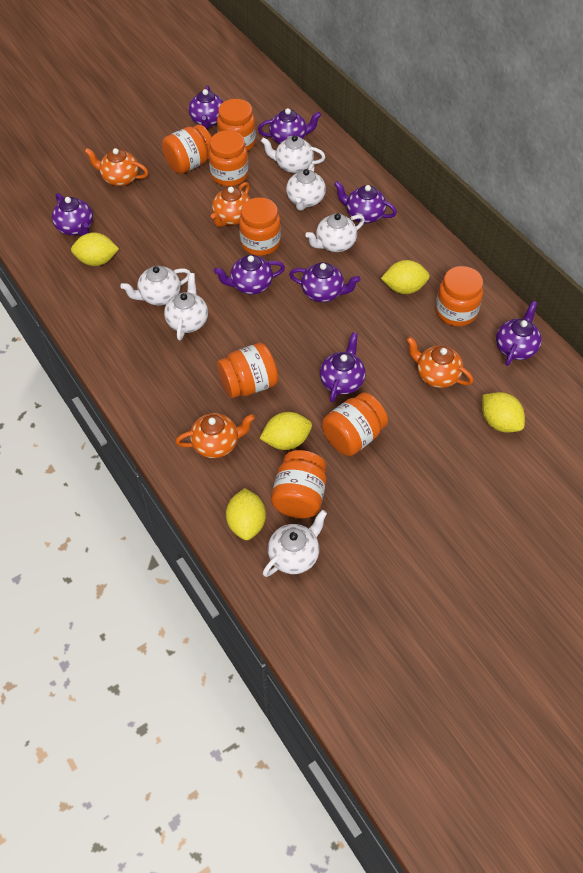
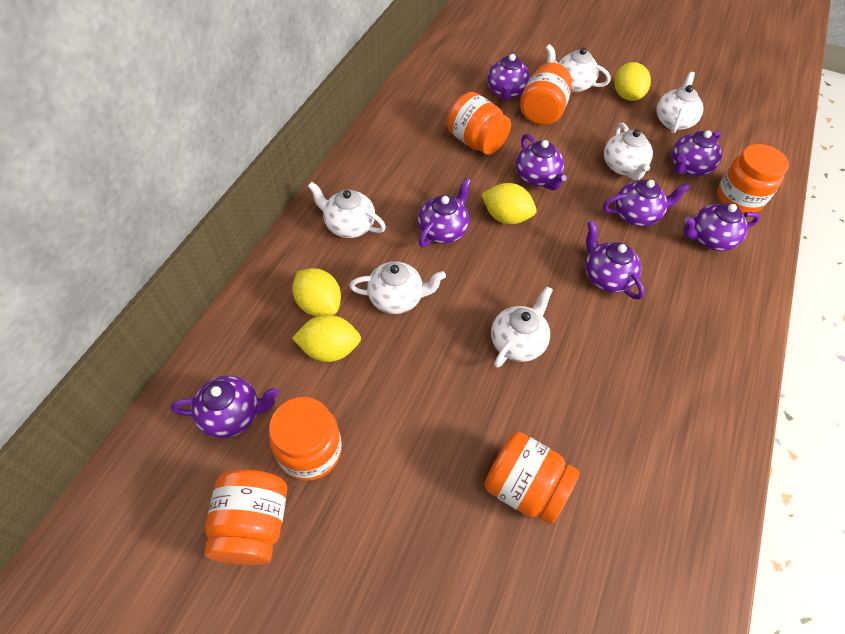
orange jar: [162,124,212,174] [208,130,248,187] [217,99,256,151] [217,343,278,398] [239,197,281,256] [271,450,326,518] [322,393,388,456] [436,266,483,326] = 8 -> [204,469,287,565] [269,397,342,481] [447,92,511,155] [485,432,579,525] [520,63,572,125] [717,144,789,213] = 6
orange teapot: [84,148,148,186] [176,413,255,458] [211,182,250,227] [406,336,474,388] = 4 -> none = 0
yellow lemon: [71,232,119,266] [226,488,266,540] [259,412,312,450] [381,260,430,294] [482,392,525,433] = 5 -> [292,268,341,316] [292,315,361,362] [481,183,537,224] [614,62,651,101] = 4

